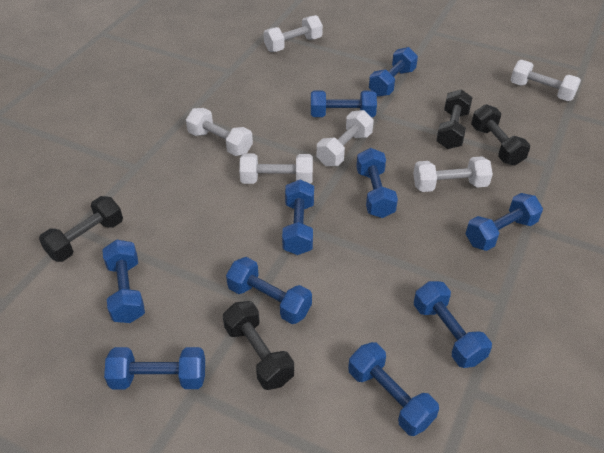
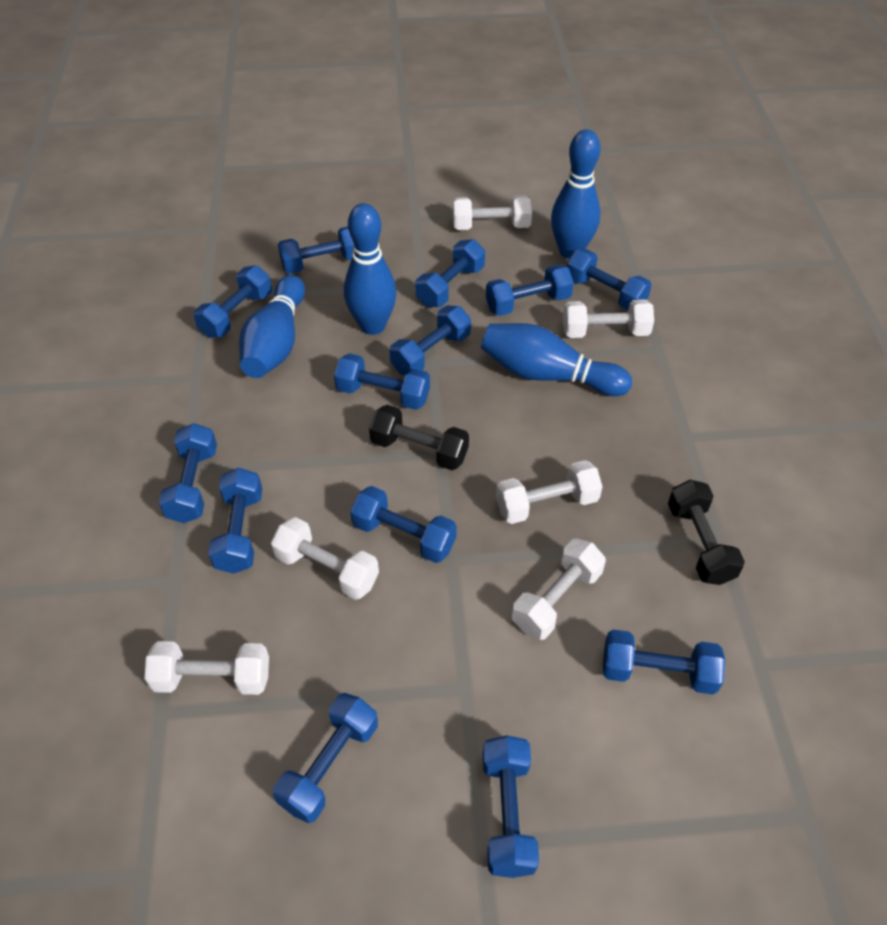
black dumbbell: [39,196,123,262] [223,301,294,390] [436,89,473,149] [471,104,530,165] = 4 -> [369,405,469,470] [668,480,745,585] = 2
blue bowling pin: none = 0 -> [239,275,305,378] [344,203,397,335] [481,323,632,396] [551,129,600,259] = 4
blue dumbbell: [102,240,145,323] [104,347,205,389] [226,257,312,324] [282,180,314,255] [311,90,377,117] [348,342,439,436] [356,148,398,218] [369,47,418,97] [414,281,492,368] [466,193,543,251] = 10 -> [159,423,217,523] [193,265,272,338] [208,468,262,574] [273,693,378,823] [278,226,354,274] [334,353,430,410] [350,486,457,563] [390,305,471,375] [415,239,485,307] [483,735,539,878] [486,264,574,316] [567,249,652,310] [603,629,726,694] = 13

